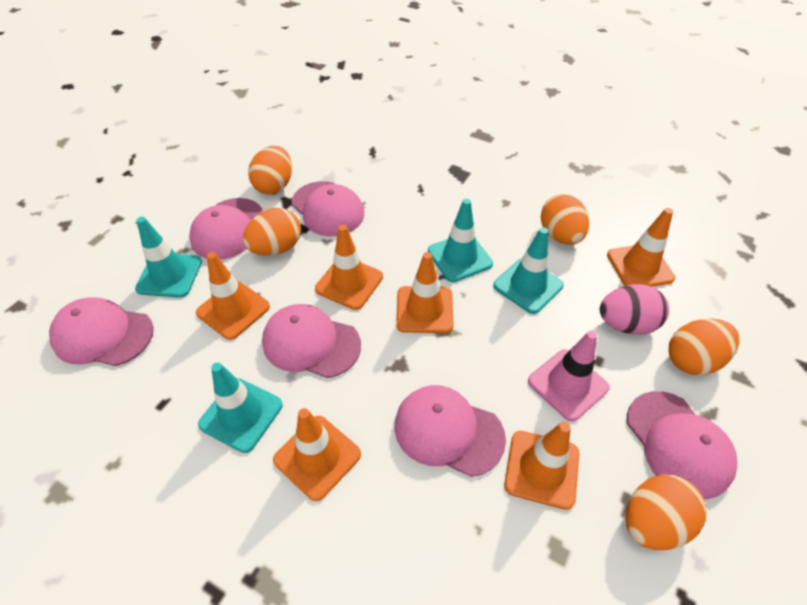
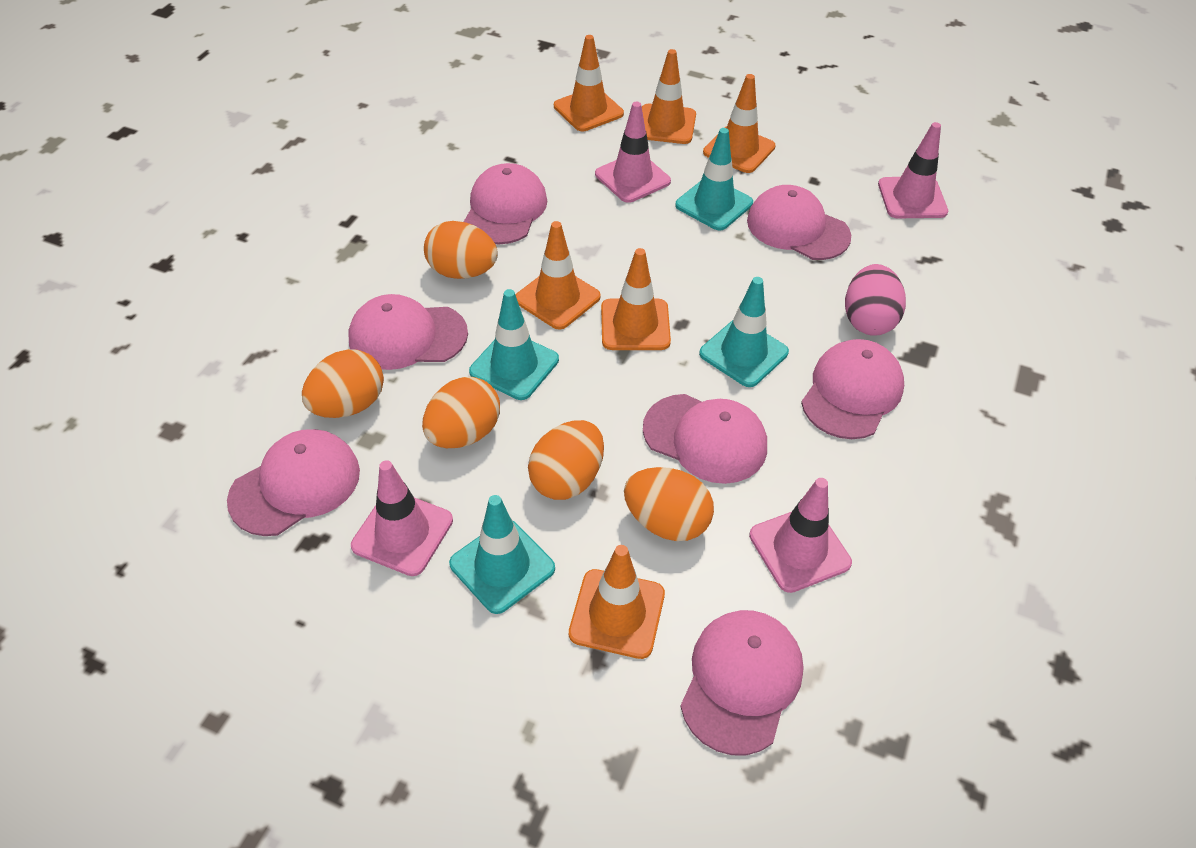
pink cap: [49,297,154,366] [189,198,263,260] [262,304,361,378] [291,181,364,236] [394,385,506,477] [627,391,737,499] = 6 -> [227,429,360,536] [348,294,468,370] [464,163,547,244] [643,394,767,484] [680,610,804,755] [747,185,851,260] [801,339,904,439] = 7
pink traffic cone: [528,330,610,421] = 1 -> [351,460,453,576] [595,102,671,203] [749,478,852,593] [878,122,948,218] = 4

